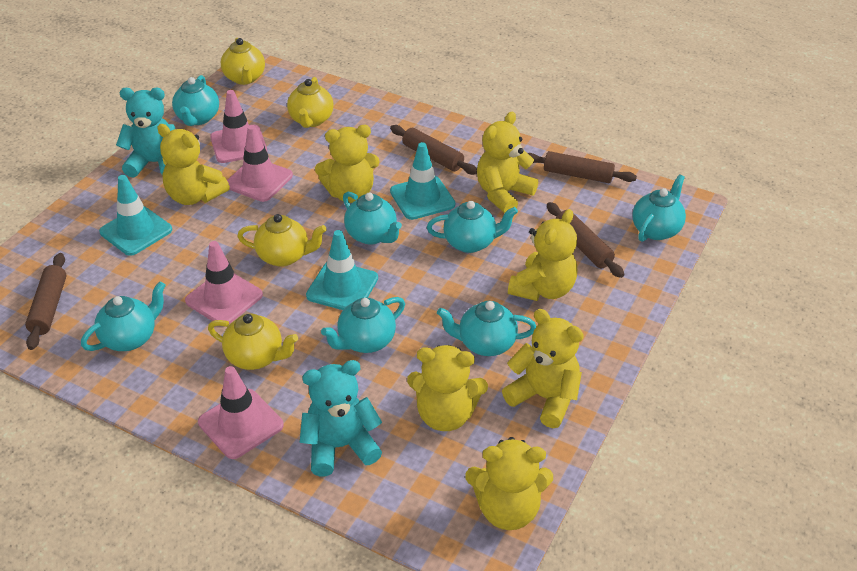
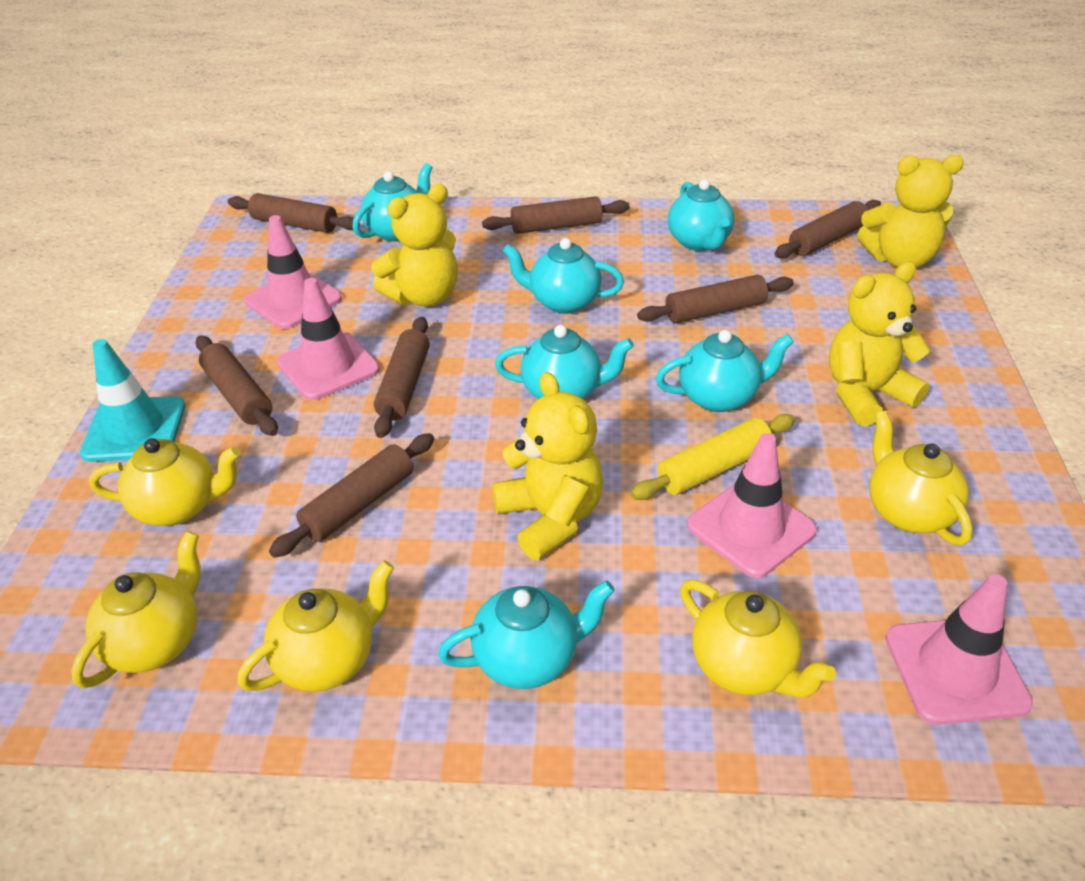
brown rolling pin: [25,253,67,350] [390,125,477,175] [528,151,637,183] [547,202,624,278] = 4 -> [195,335,278,436] [228,193,360,233] [269,433,434,558] [374,317,430,438] [482,196,630,234] [637,274,794,323] [775,200,881,258] = 7
turquoise teapot: [81,282,166,351] [172,75,219,126] [321,297,405,353] [343,192,402,245] [427,201,518,253] [437,301,536,356] [632,174,686,242] = 7 -> [352,163,433,242] [438,580,615,689] [495,325,634,399] [503,238,624,314] [656,330,794,412] [668,179,735,251] = 6
turquoise teddy bear: [116,88,175,178] [300,360,382,477] = 2 -> none = 0
turquoise traffic cone: [99,175,172,256] [306,230,378,310] [390,142,455,220] = 3 -> [80,339,185,462] = 1
yellow rolling pin: none = 0 -> [630,414,795,500] = 1
yellow teapot: [208,313,298,370] [221,38,265,85] [237,214,327,267] [287,77,334,128] = 4 -> [71,531,201,689] [89,438,241,526] [237,560,394,691] [680,580,836,697] [869,410,972,545] = 5
yellow teddy bear: [157,124,230,205] [315,125,380,203] [407,345,488,431] [465,437,553,530] [477,112,538,213] [502,309,584,428] [508,209,577,301] = 7 -> [371,184,458,307] [492,372,603,560] [829,261,931,426] [857,155,964,268] = 4

